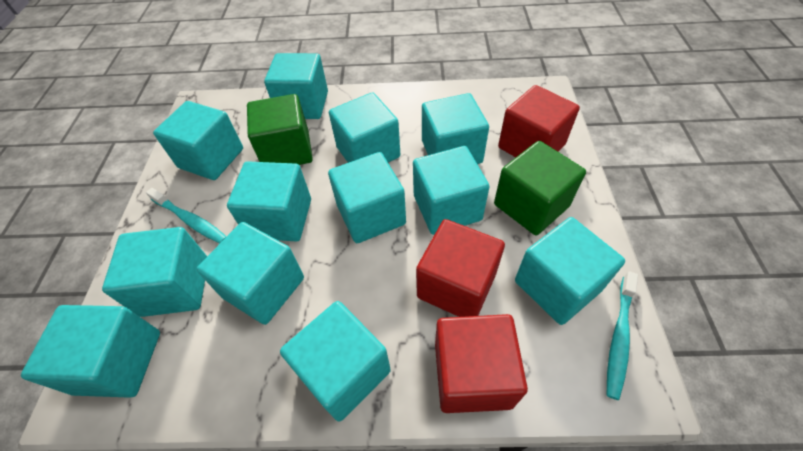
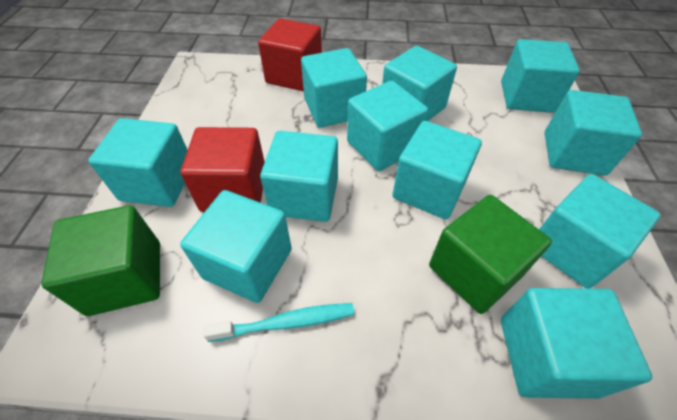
red cube: [416,219,505,317] [435,314,528,413] [498,85,580,157] = 3 -> [180,127,265,212] [258,18,322,92] = 2
turquoise cube: [21,305,160,398] [102,227,207,317] [153,101,243,180] [197,222,304,325] [227,161,311,241] [264,53,328,119] [280,301,391,422] [328,152,406,243] [329,92,400,163] [413,146,489,235] [422,93,489,164] [515,217,625,325] = 12 -> [88,118,187,207] [180,190,292,303] [260,131,338,222] [301,48,367,127] [347,81,428,171] [382,46,457,121] [392,121,482,219] [501,39,580,113] [501,288,652,399] [539,174,661,289] [545,90,642,176] = 11
turquoise toothbrush: [146,188,227,243] [607,271,638,400] = 2 -> [203,303,354,342] = 1

